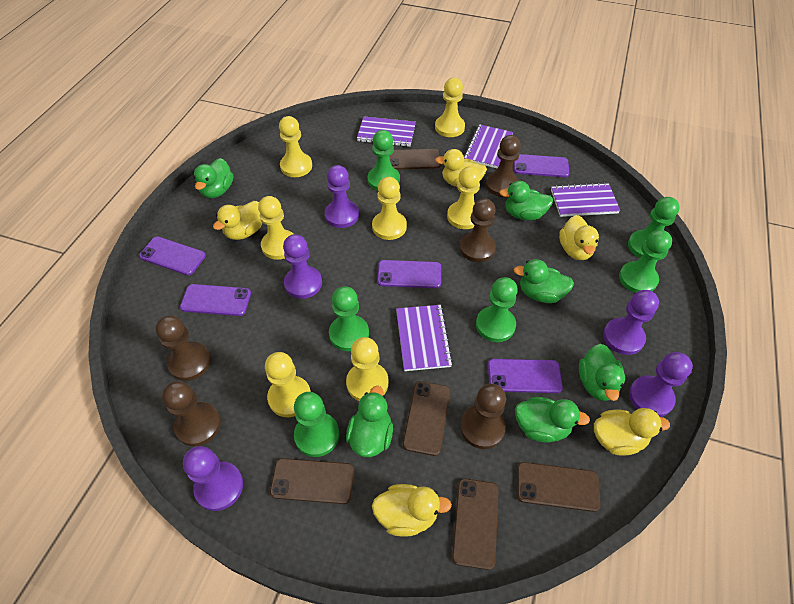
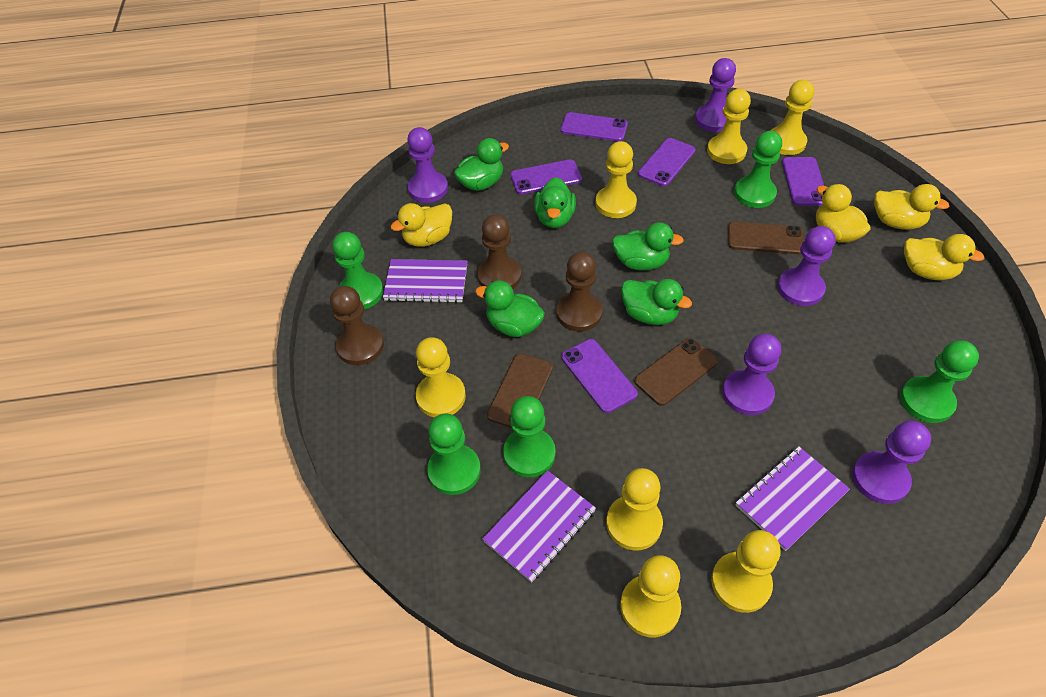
brown pawn: [155,316,211,381] [162,381,221,446] [460,198,496,262] [460,384,506,449] [486,135,521,197] = 5 -> [330,286,384,365] [477,214,521,289] [556,252,602,331] = 3
brown phone: [270,458,354,504] [389,149,441,170] [403,381,450,456] [452,478,499,570] [517,462,601,512] = 5 -> [487,353,553,428] [634,338,718,406] [728,221,804,254] = 3
green duck: [194,158,233,198] [346,386,393,457] [499,181,553,220] [514,259,574,303] [515,397,590,443] [579,344,625,401] = 6 -> [454,138,509,191] [475,280,545,337] [534,177,576,228] [612,222,684,270] [621,279,692,325] = 5
green pawn: [294,392,339,457] [329,286,369,351] [368,130,400,191] [476,277,518,342] [619,230,672,293] [628,197,680,258] = 6 -> [332,232,383,309] [427,414,481,495] [503,396,556,478] [734,131,782,208] [900,341,979,423] = 5
purple notebook: [357,116,416,147] [396,305,453,371] [464,124,513,168] [551,183,620,217] = 4 -> [383,259,467,303] [483,470,596,583] [736,446,850,551] = 3
yellow duck: [213,201,262,240] [372,484,452,537] [435,149,487,187] [559,215,599,260] [594,408,670,456] = 5 -> [390,203,452,247] [816,184,871,243] [874,184,949,230] [904,234,984,280] = 4

